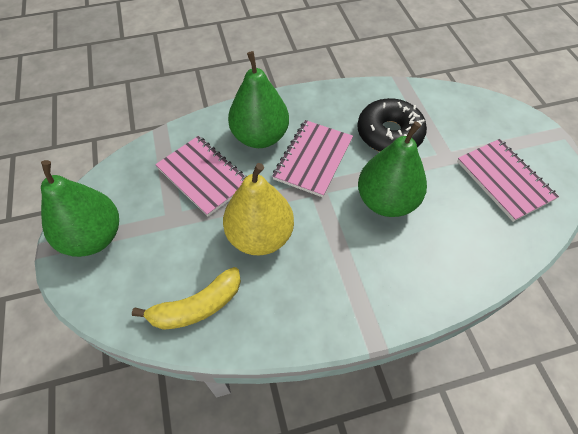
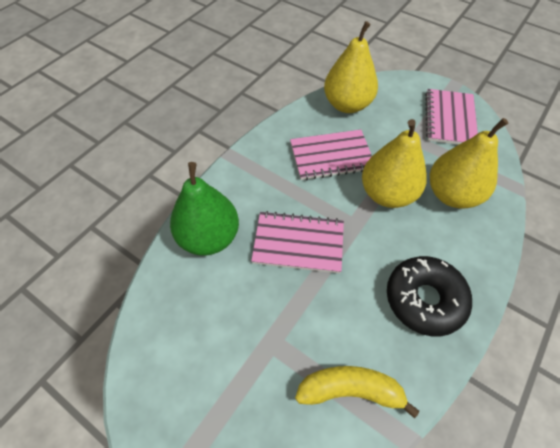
green pear: [41,160,119,257] [228,51,289,148] [358,121,427,217] = 3 -> [170,162,239,255] = 1
yellow pear: [223,163,294,256] = 1 -> [324,21,378,113] [362,119,427,208] [430,118,508,208] = 3

